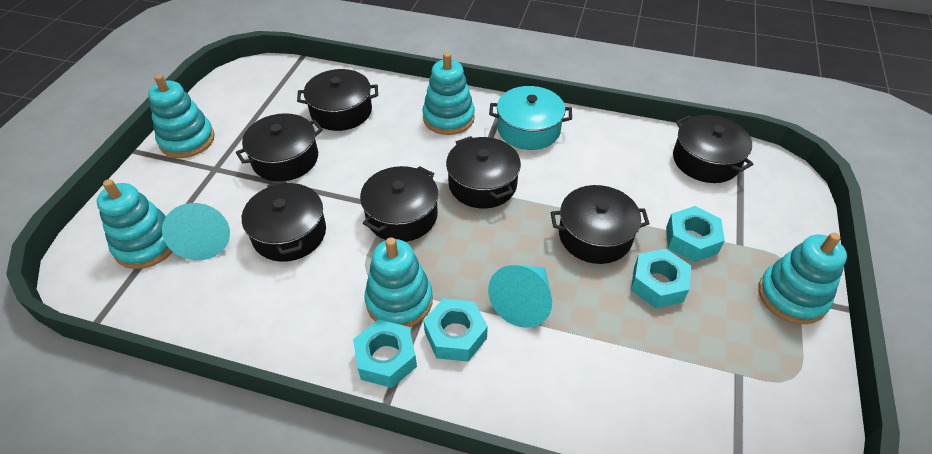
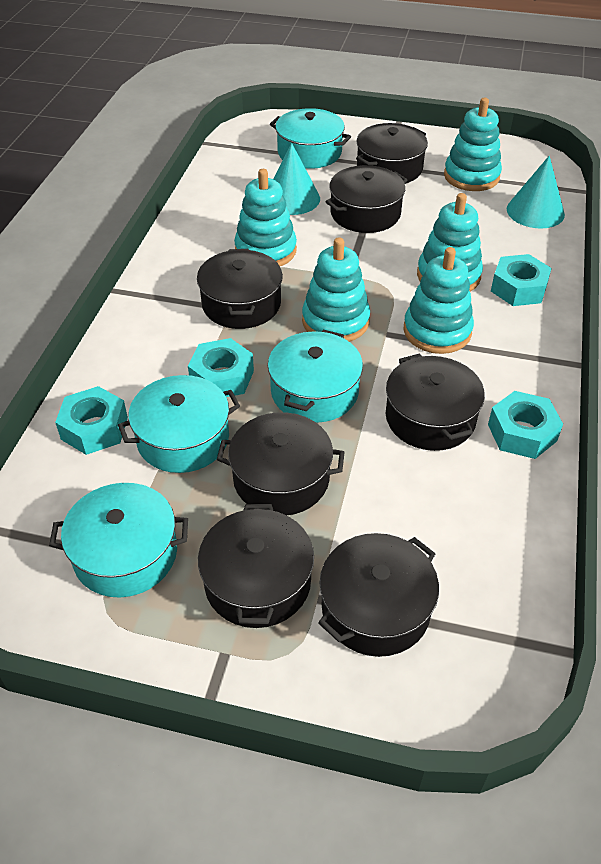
turquoise pot: [489,86,572,150] = 1 -> [49,483,188,598] [118,375,240,473] [268,330,363,423] [270,108,351,169] = 4

